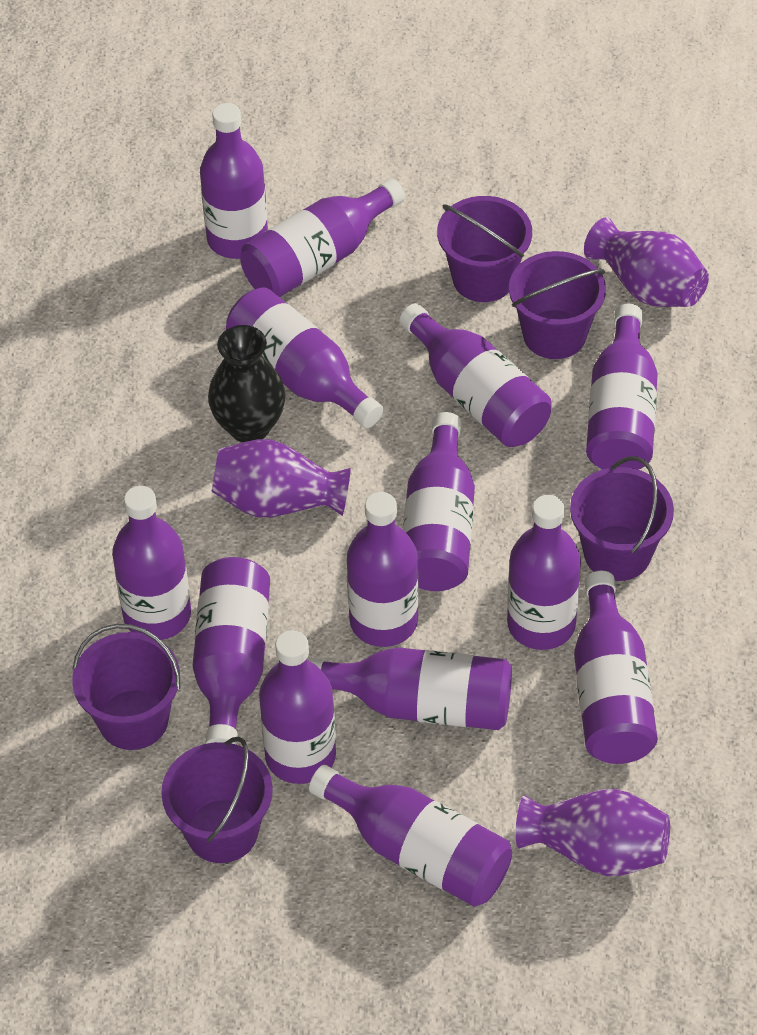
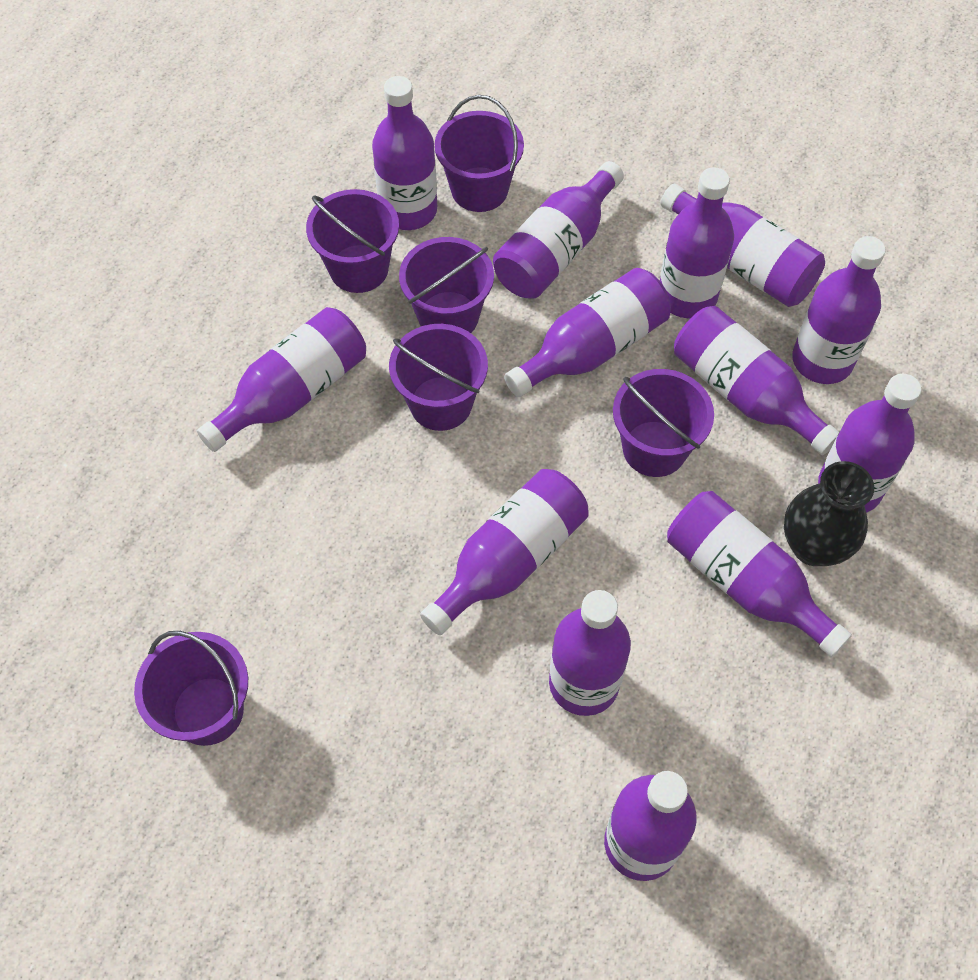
purple bottle: [112,486,191,640] [193,557,270,745] [200,103,268,259] [226,287,383,428] [240,178,405,297] [259,630,336,784] [307,647,512,730] [309,765,512,907] [347,492,419,647] [399,303,552,447] [403,412,475,591] [507,495,581,650] [574,571,658,764] [586,304,658,470] = 14 -> [197,307,366,452] [372,76,437,230] [420,469,589,635] [493,161,624,299] [504,268,671,397] [549,590,631,716] [604,771,697,881] [660,167,734,318] [660,184,825,307] [667,491,852,657] [674,306,839,455] [792,236,886,384] [818,374,921,513] = 13
purple bucket: [72,624,181,750] [161,737,273,863] [437,196,532,302] [509,251,606,359] [570,456,674,581] = 5 -> [134,631,248,746] [306,189,399,293] [389,324,488,431] [399,237,494,333] [435,95,524,212] [613,369,714,477] = 6
purple vase: [211,439,351,517] [516,789,670,876] [584,217,709,307] = 3 -> none = 0

